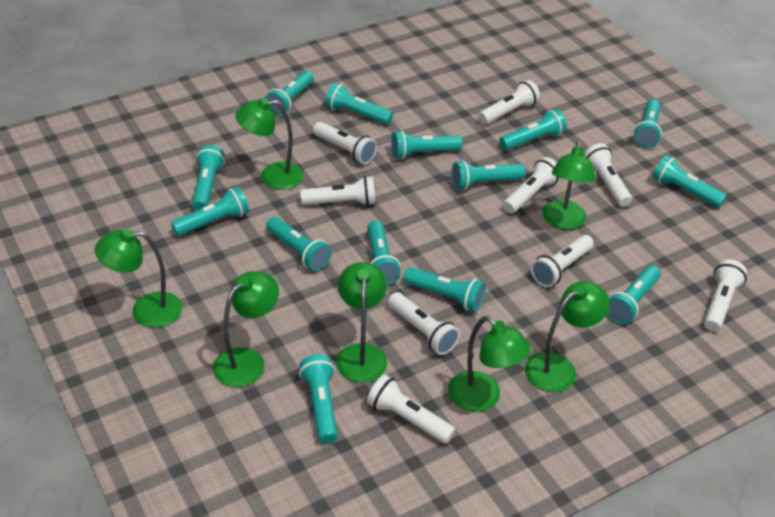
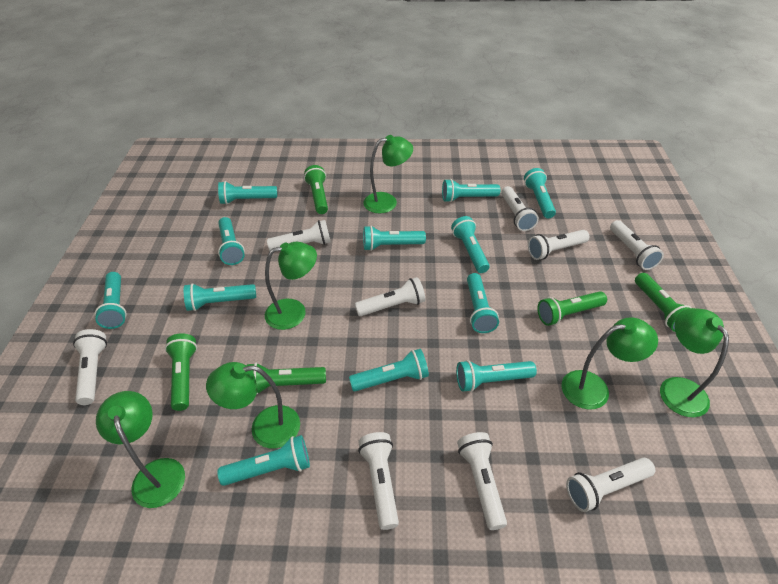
green flashlight: none = 0 -> [165,333,197,411] [247,363,326,394] [304,165,328,214] [537,291,607,326] [635,273,691,332] = 5
green lamp: [95,228,182,328] [213,271,279,387] [235,98,304,190] [336,262,387,383] [448,316,531,412] [525,281,610,392] [542,141,596,229] = 7 -> [96,391,185,508] [206,362,300,448] [265,242,317,330] [363,135,413,213] [562,317,658,410] [660,308,729,417] = 6
turquoise flashlight: [171,187,249,236] [192,145,225,210] [265,71,314,116] [266,217,332,271] [299,354,338,443] [325,83,393,125] [367,220,401,285] [391,131,463,159] [404,267,486,312] [452,160,525,190] [499,109,567,150] [607,265,661,324] [633,99,662,148] [653,155,727,208] = 14 -> [95,272,127,329] [184,283,256,311] [217,435,310,486] [218,181,277,204] [218,217,245,265] [349,349,429,391] [363,226,426,251] [442,179,500,202] [451,216,490,273] [456,360,537,392] [467,273,499,333] [524,168,556,219] = 12

